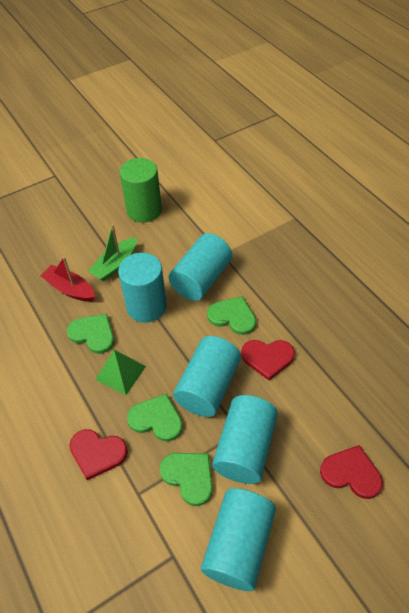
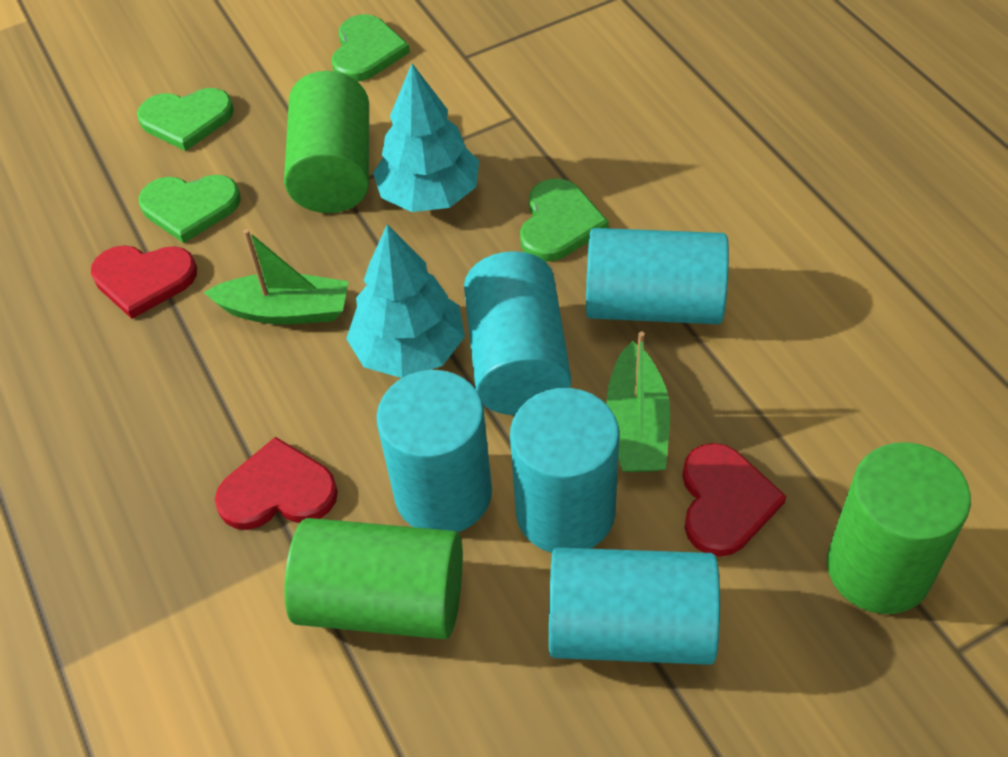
green boat: [88,225,137,281] = 1 -> [204,229,349,324] [606,332,670,472] = 2
green cylinder: [120,158,162,223] = 1 -> [284,71,369,213] [285,518,463,639] [827,442,971,614] = 3
green pyramid: [95,350,146,395] = 1 -> none = 0
red boat: [40,257,95,302] = 1 -> none = 0
turquoise tree: none = 0 -> [346,224,465,378] [373,63,479,212] = 2

